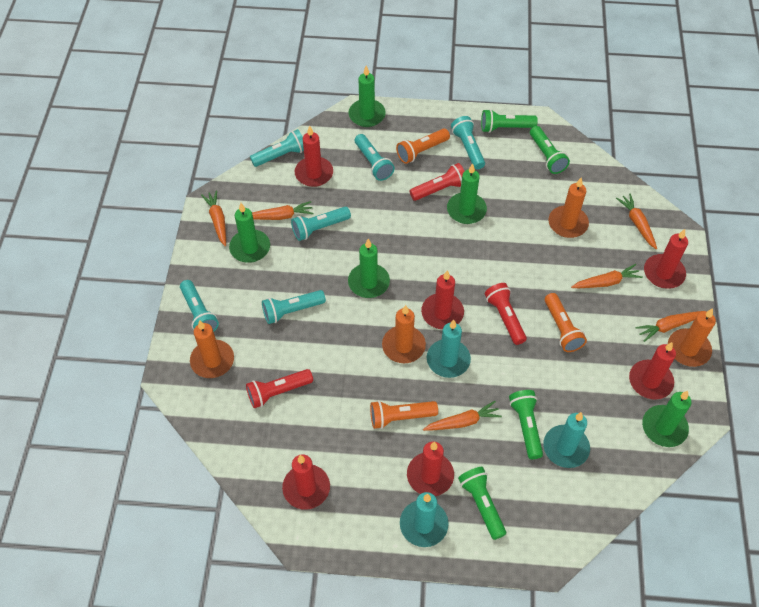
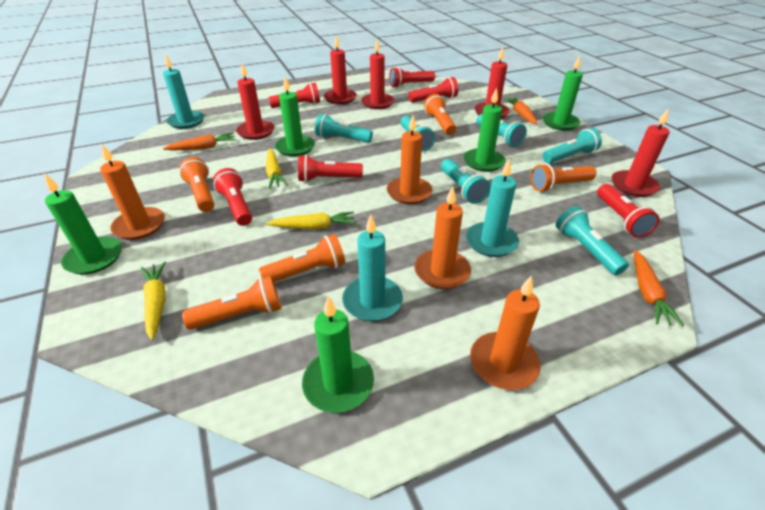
green flashlight: [458,467,506,540] [481,109,538,133] [509,390,543,459] [530,126,570,174] = 4 -> none = 0
orange carrot: [201,190,226,247] [252,201,314,220] [423,401,502,431] [571,264,643,288] [616,194,657,250] [635,311,703,342] = 6 -> [163,133,236,150] [503,97,538,124] [634,250,684,326] = 3
orange flashlight: [370,400,438,429] [396,129,450,164] [545,293,587,352] = 3 -> [179,157,214,212] [182,275,281,330] [259,234,345,282] [424,94,456,135] [531,163,597,192] = 5
red candle: [282,454,330,510] [294,126,333,187] [407,441,454,496] [421,270,464,329] [629,342,676,400] [644,229,688,289] = 6 -> [236,63,274,140] [324,35,357,104] [361,40,394,109] [474,47,510,119] [611,109,670,197] = 5
red flashlight: [246,369,313,408] [410,163,464,201] [485,283,527,345] = 3 -> [213,168,252,226] [268,83,320,108] [298,155,363,182] [389,67,435,88] [409,77,458,103] [597,184,660,238] = 6
yellow carrot: none = 0 -> [141,262,166,340] [265,148,288,188] [266,211,355,230] = 3

